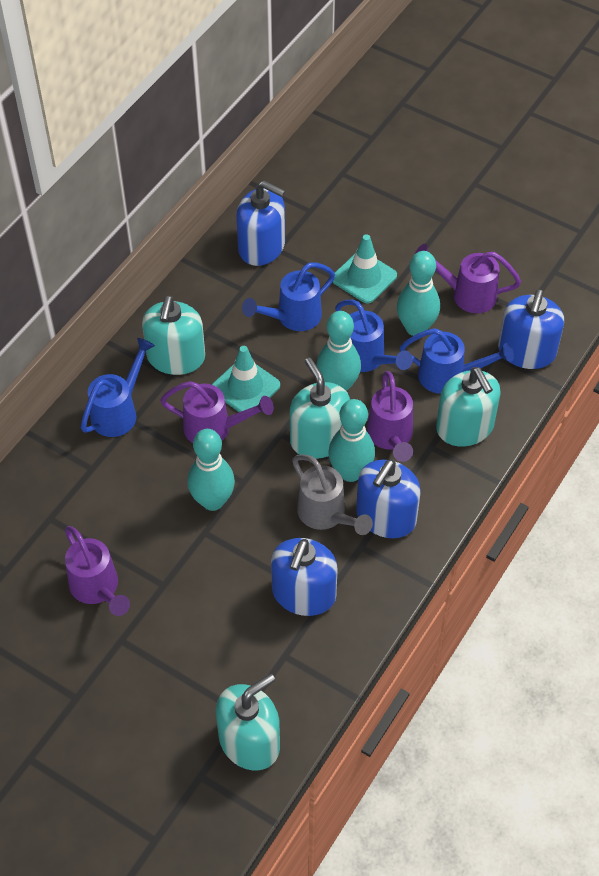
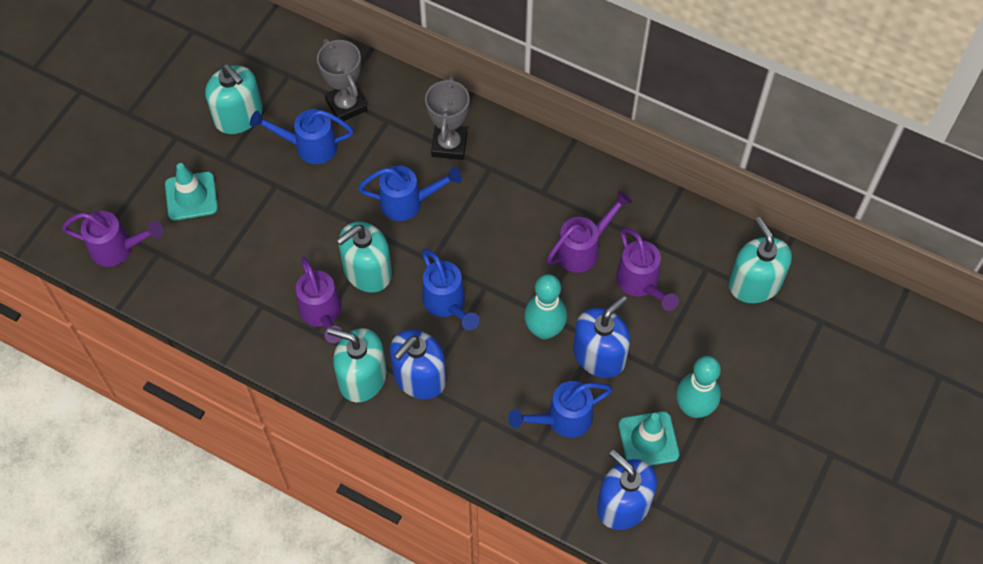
blue soap dispenser: [236,180,285,266] [271,538,338,616] [356,459,421,538] [498,289,564,369] = 4 -> [390,330,446,399] [573,295,630,378] [597,450,657,530] = 3
grey trophy: none = 0 -> [317,39,367,121] [425,76,469,160] = 2
grey watering can: [292,454,373,535] = 1 -> none = 0
turquoise bowling pin: [187,429,235,511] [316,311,361,391] [328,399,375,482] [397,251,440,336] = 4 -> [524,274,567,339] [676,356,721,418] = 2

